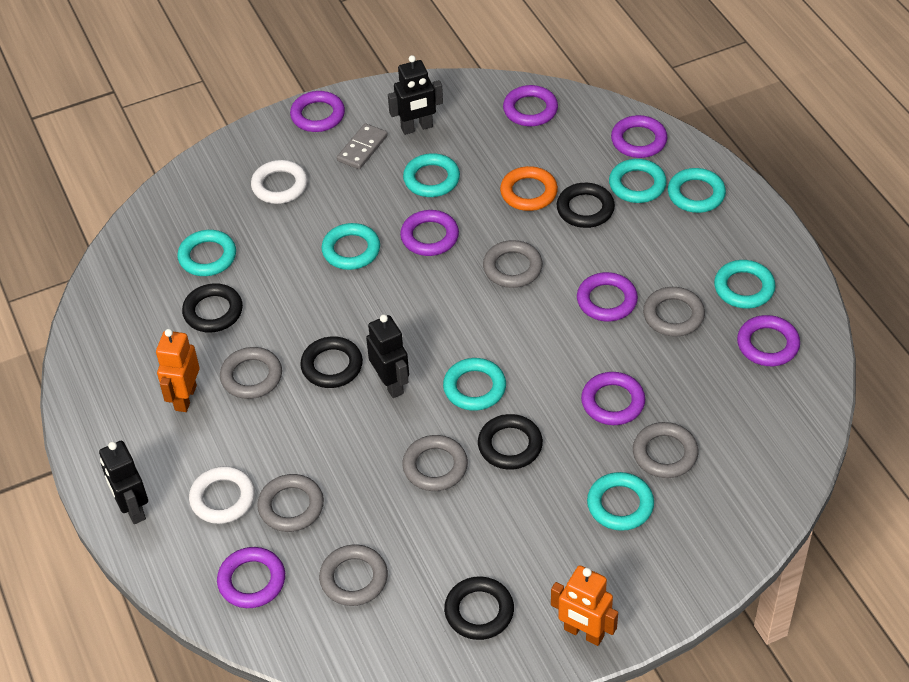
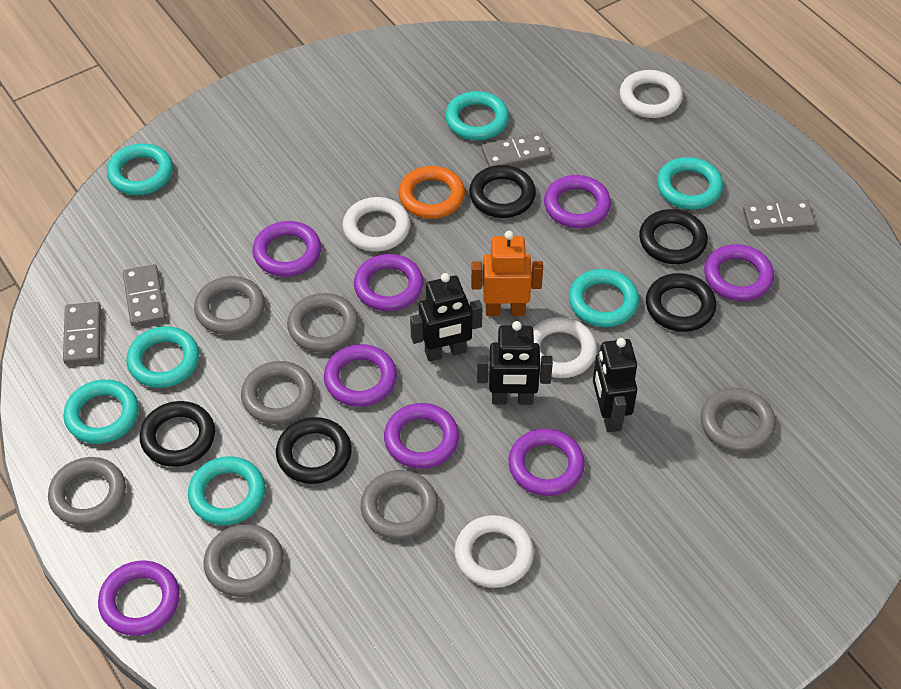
grey domino: [337,123,388,169] = 1 -> [63,302,101,364] [123,264,166,326] [482,132,551,167] [743,200,816,233] = 4
orange robot: [156,329,200,412] [551,565,618,646] = 2 -> [471,231,543,316] = 1
turquoise ring: [177,230,236,276] [321,223,380,270] [403,153,460,197] [443,358,506,411] [587,472,654,531] [609,159,667,203] [668,168,726,213] [714,260,776,309] = 8 -> [63,379,139,444] [107,143,173,195] [126,326,199,388] [188,456,265,525] [445,91,509,140] [569,269,639,327] [657,157,723,210] = 7
white ring: [189,466,255,524] [251,160,308,204] = 2 -> [343,197,410,252] [454,515,534,588] [533,317,597,378] [620,70,683,118] = 4

